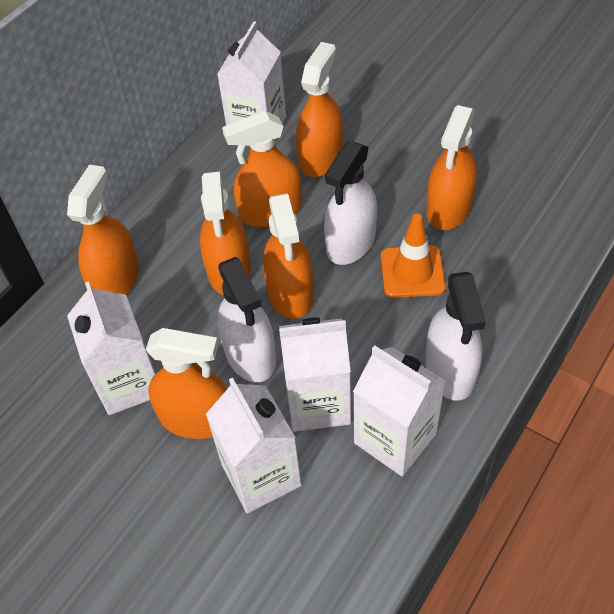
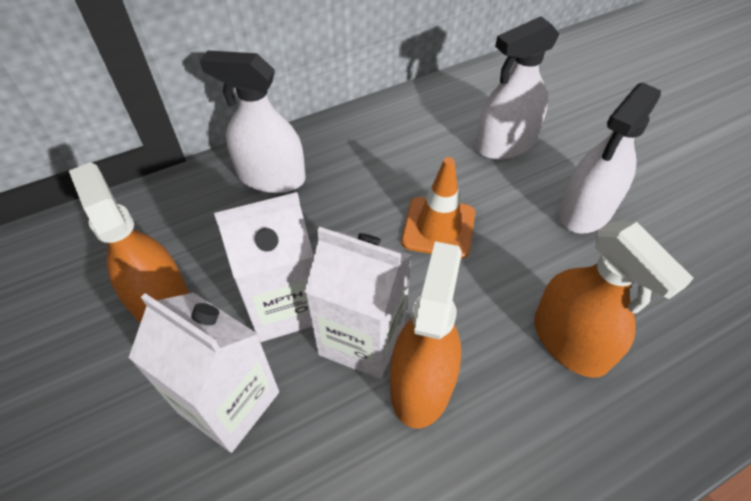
orange spray bottle: [67,164,139,295] [146,328,227,439] [200,171,251,295] [222,111,302,227] [263,193,314,319] [296,42,343,177] [426,105,477,230] = 7 -> [69,162,189,323] [390,241,462,429] [534,221,694,378] = 3
white carton: [67,281,156,415] [206,378,301,513] [217,21,286,126] [279,317,351,432] [353,345,446,476] = 5 -> [129,293,279,453] [214,192,314,342] [305,227,412,379] = 3

